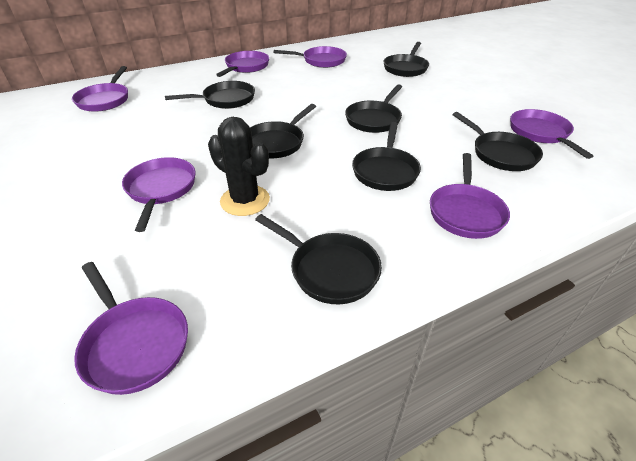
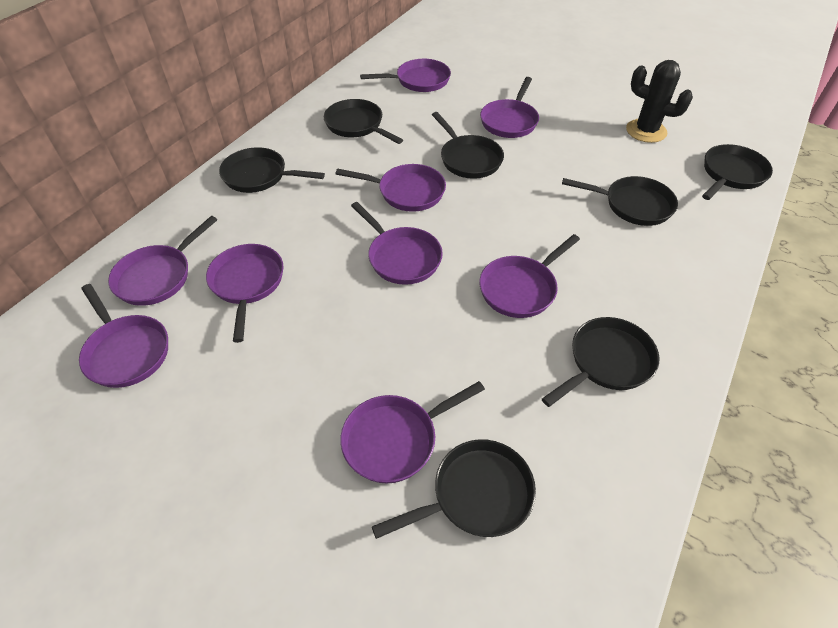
purple pan: [72,66,128,112] [74,262,188,395] [122,157,196,232] [216,51,269,77] [274,46,347,68] [430,153,510,239] [510,109,593,159] = 7 -> [79,284,168,388] [108,216,217,306] [206,244,284,343] [336,164,446,212] [340,381,485,483] [351,202,443,285] [360,59,451,92] [479,234,580,318] [480,77,539,138] = 9

